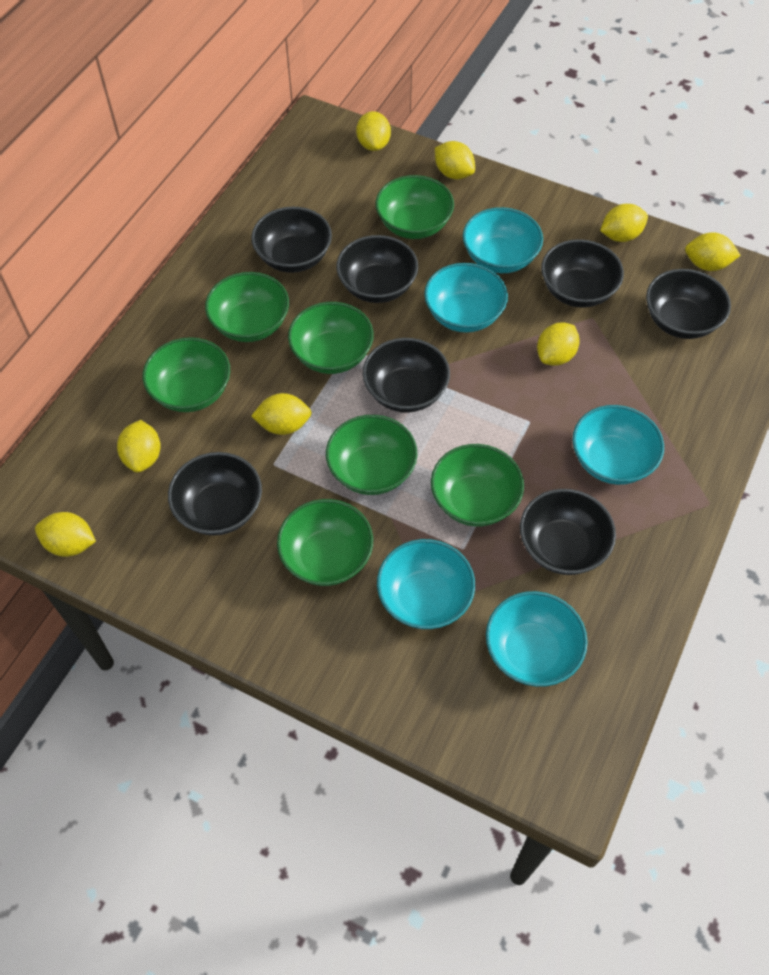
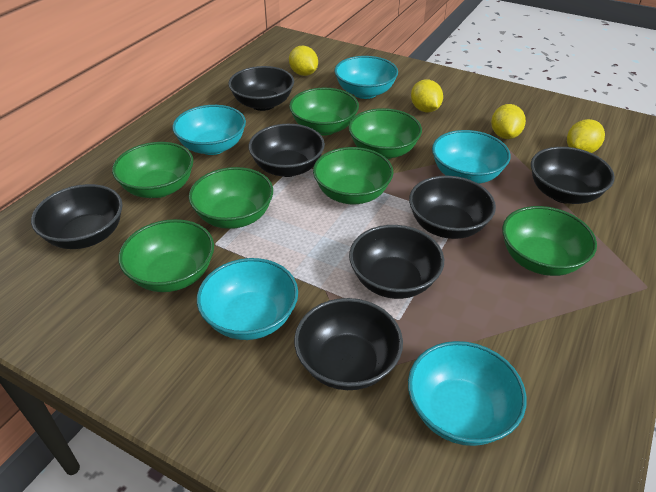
yellow lemon: [35,512,96,557] [117,420,161,473] [251,393,312,435] [356,111,391,151] [435,141,475,179] [537,322,580,366] [600,204,648,242] [685,232,741,271] = 8 -> [289,46,318,76] [411,79,443,112] [491,104,526,139] [567,119,605,153] = 4

